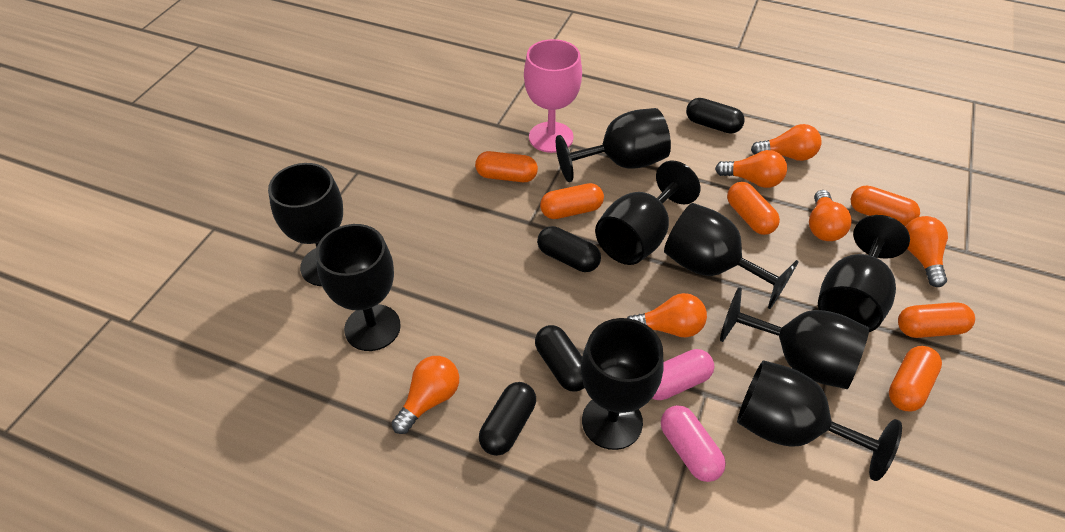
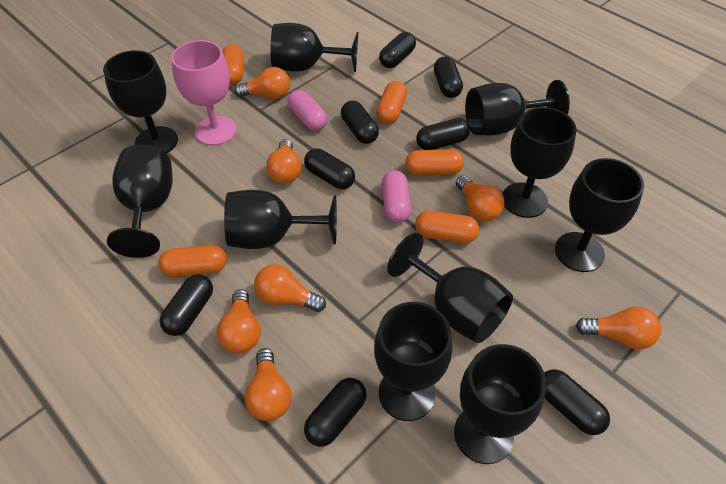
black capsule: [479,382,536,456] [535,325,585,392] [537,226,601,272] [686,98,745,134] = 4 -> [159,274,213,336] [304,148,355,189] [304,378,367,447] [341,101,379,144] [379,32,416,68] [416,118,470,150] [434,56,463,98] [544,369,610,435] = 8
black goblet: [268,163,343,286] [316,224,401,351] [556,108,671,182] [581,318,664,450] [595,161,700,265] [664,203,799,309] [720,287,869,389] [737,360,902,481] [818,215,910,332] = 9 -> [103,50,178,153] [107,144,173,258] [224,190,337,249] [271,23,358,72] [374,302,453,421] [387,233,513,343] [454,344,546,464] [465,80,570,135] [502,107,577,218] [555,158,644,272] = 10
orange capsule: [475,151,538,182] [540,183,604,219] [727,182,780,235] [851,185,920,226] [889,346,942,411] [898,302,975,338] = 6 -> [158,245,227,277] [223,44,244,85] [376,81,407,124] [405,149,464,176] [415,211,479,243] = 5
orange light bulb: [392,356,459,434] [627,293,707,337] [715,150,787,188] [751,124,822,161] [809,190,852,241] [905,216,948,287] = 6 -> [217,289,261,353] [235,67,290,99] [245,348,291,421] [254,264,326,312] [266,139,302,184] [456,175,504,222] [576,306,661,349] = 7

